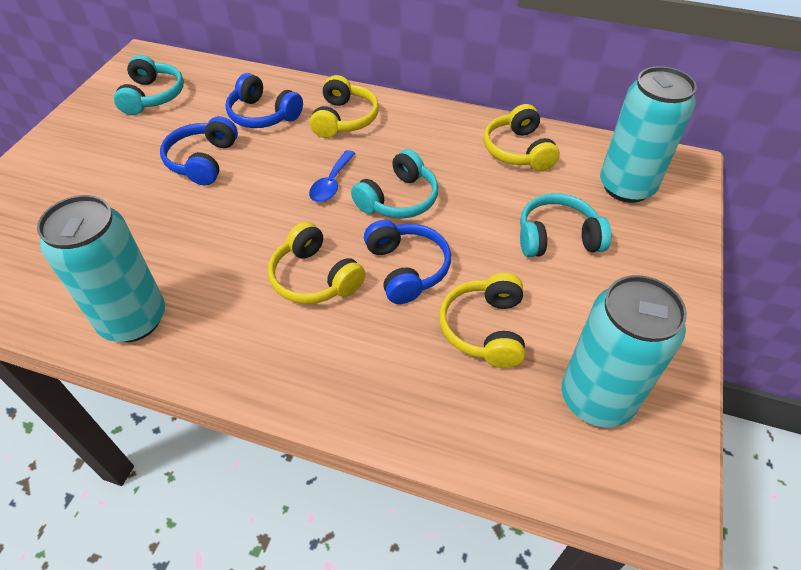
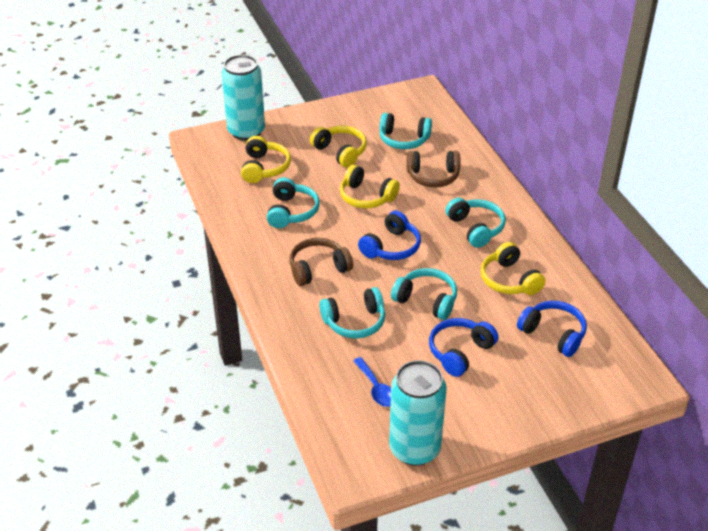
brown headphones: none = 0 -> [290,238,353,286] [407,151,460,187] = 2
turquoise can: [37,195,165,342] [562,275,687,428] [600,66,697,203] = 3 -> [222,55,265,141] [389,360,447,466] = 2
turquoise headphones: [114,55,184,115] [351,149,438,219] [520,193,611,257] = 3 -> [267,177,320,228] [320,287,385,339] [379,113,432,149] [391,268,457,320] [445,198,506,248] = 5

